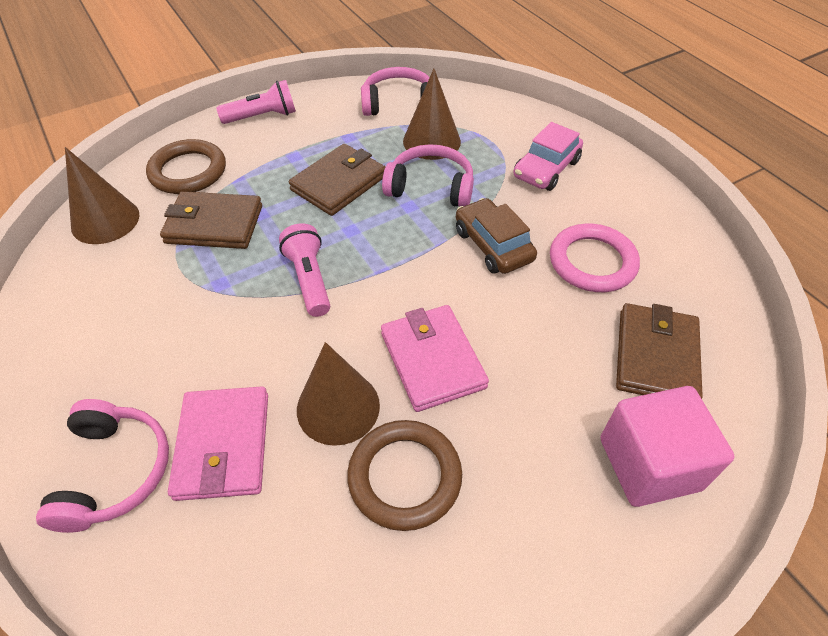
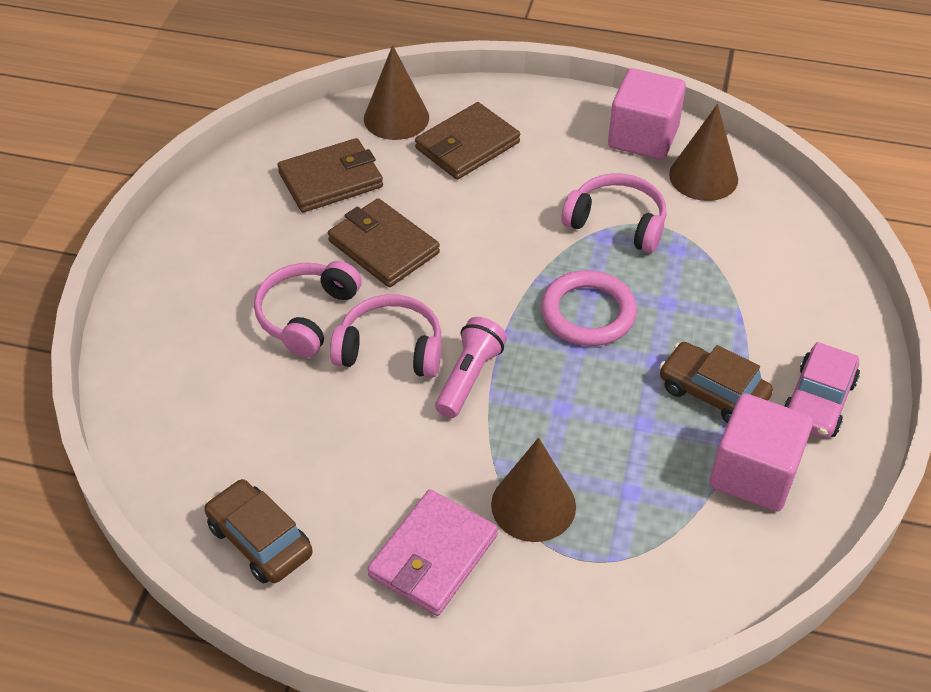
brown car: [456,198,537,274] = 1 -> [204,479,313,584] [659,342,773,423] = 2
brown ring: [146,139,226,194] [347,420,462,531] = 2 -> none = 0
pink cube: [600,386,735,507] = 1 -> [608,68,686,160] [710,393,813,512] = 2
pink flashlight: [216,80,296,124] [279,223,330,317] = 2 -> [435,317,507,418] = 1
pink wallet: [168,386,268,501] [381,305,489,412] = 2 -> [367,489,498,616] = 1

